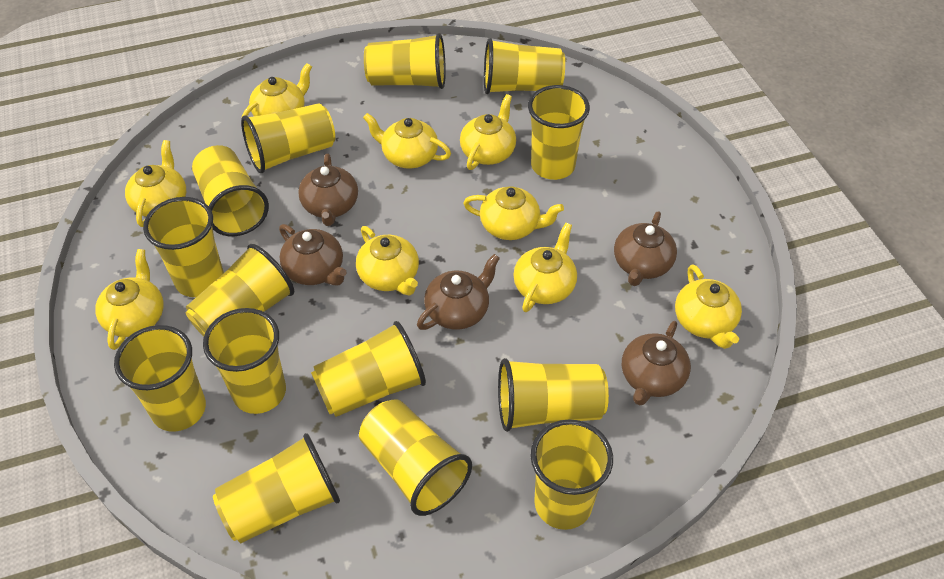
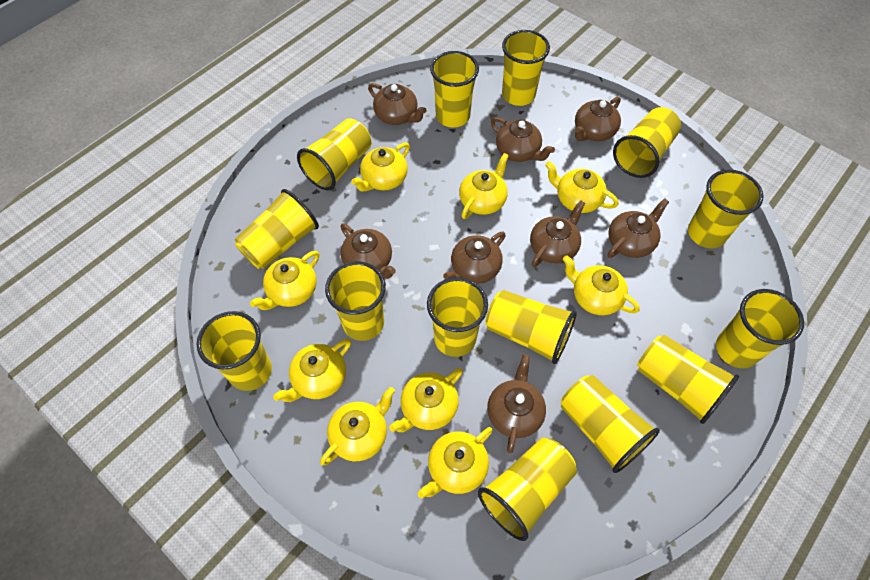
brown teapot: [279,224,347,285] [298,154,358,226] [417,254,500,330] [614,211,677,286] [622,321,691,405] = 5 -> [341,223,396,279] [368,83,427,125] [443,232,506,283] [487,354,546,453] [491,117,555,162] [530,200,585,267] [575,97,621,141] [608,198,669,258] = 8

